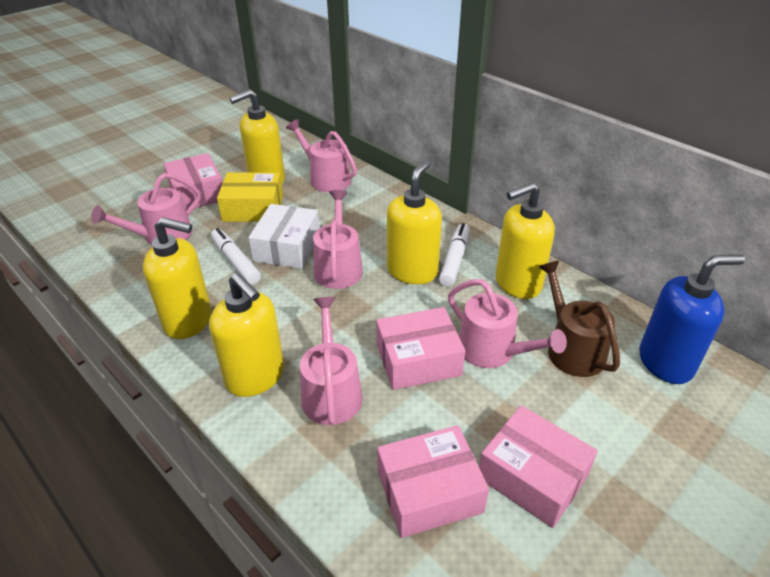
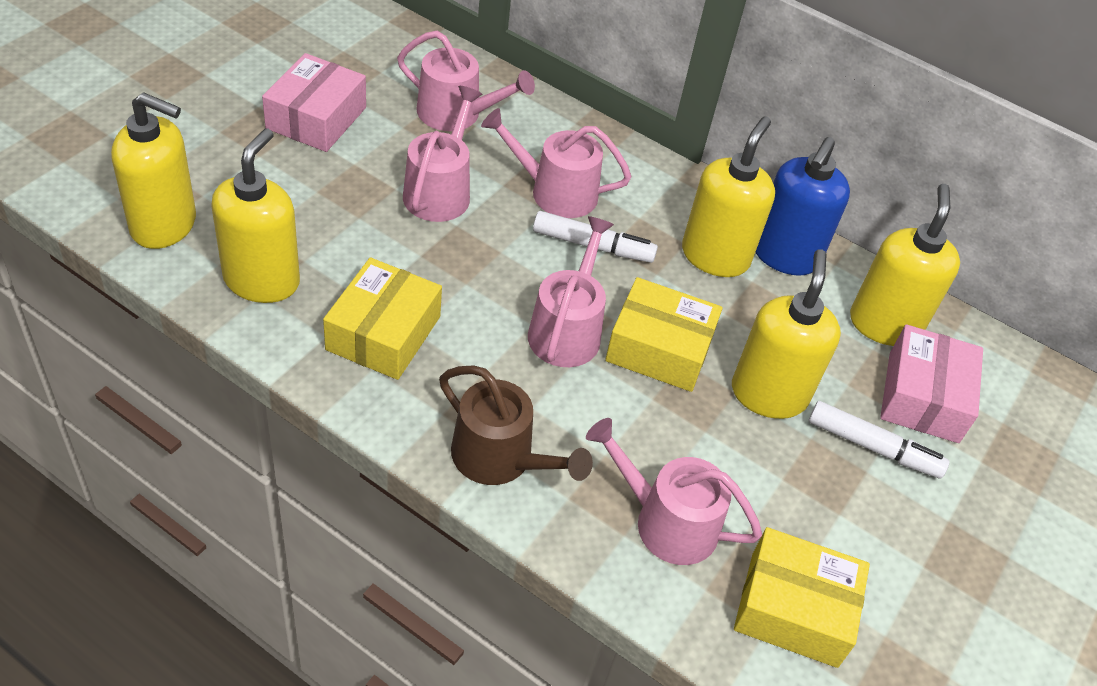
pink box: [164,153,223,210] [376,307,465,390] [377,425,489,538] [479,406,598,528] = 4 -> [262,53,366,152] [880,324,983,443] = 2
white box: [248,204,320,269] = 1 -> none = 0
yellow box: [217,172,283,222] = 1 -> [323,257,442,380] [605,277,723,392] [734,527,870,668] = 3

